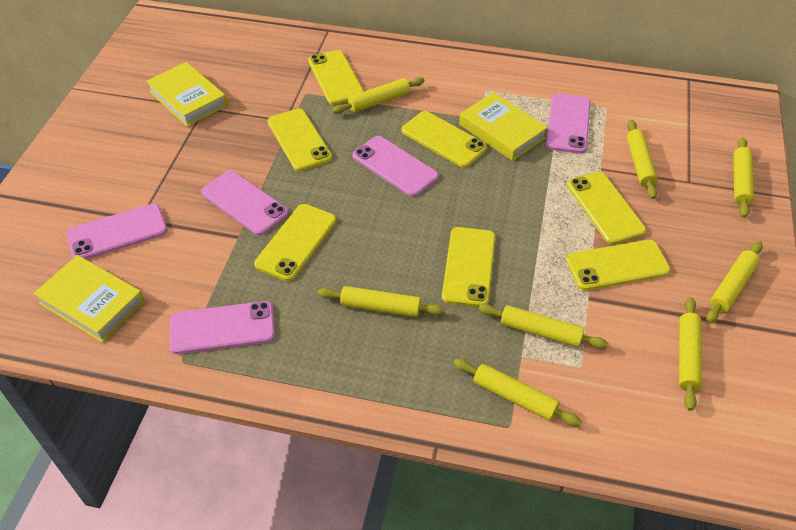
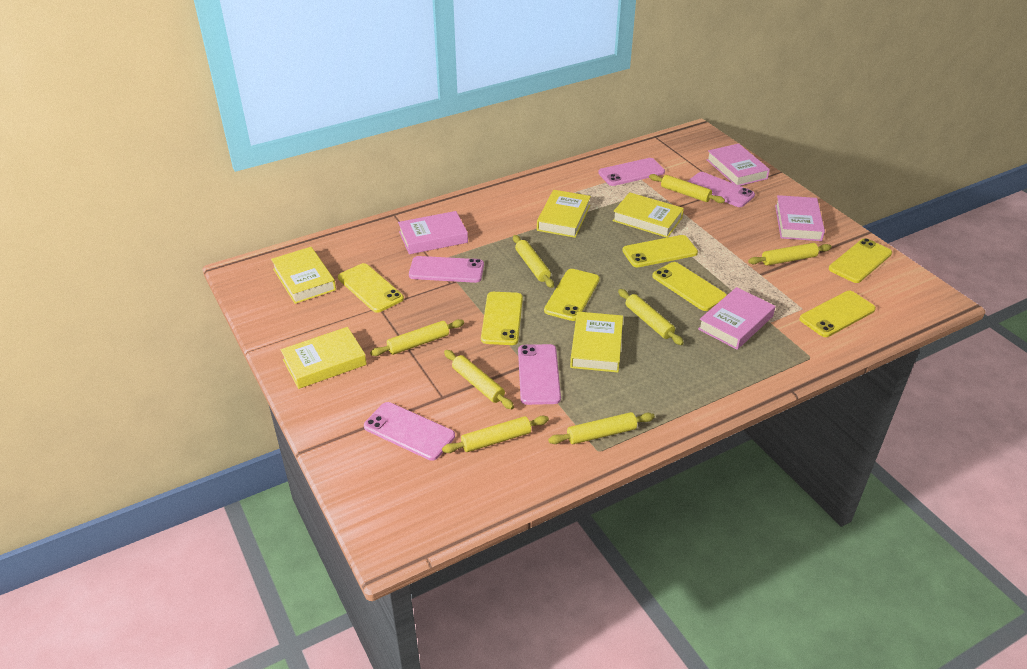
pink book: none = 0 -> [398,211,468,254] [698,287,775,350] [707,143,770,186] [775,195,825,241] = 4
yellow book: [33,255,145,343] [146,62,227,127] [459,92,548,161] = 3 -> [271,247,336,304] [280,327,367,389] [537,190,591,238] [570,312,623,373] [613,192,684,238] = 5

